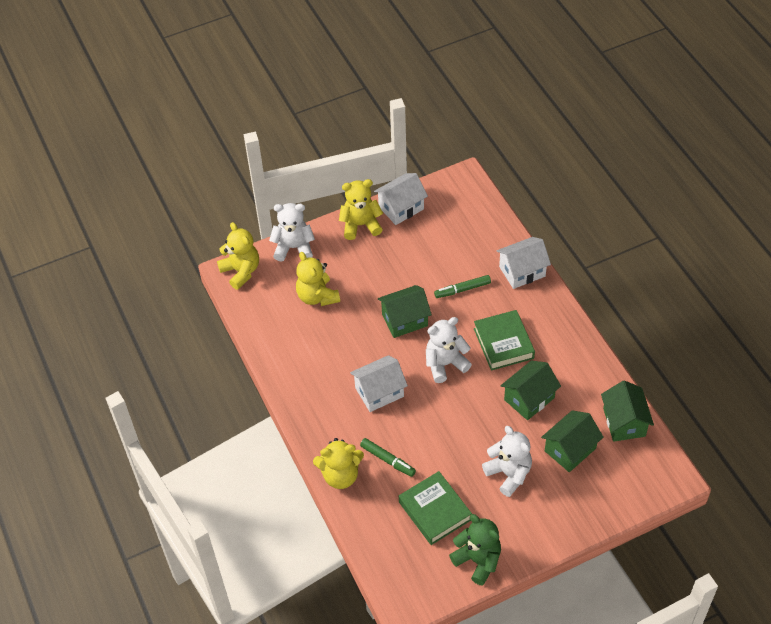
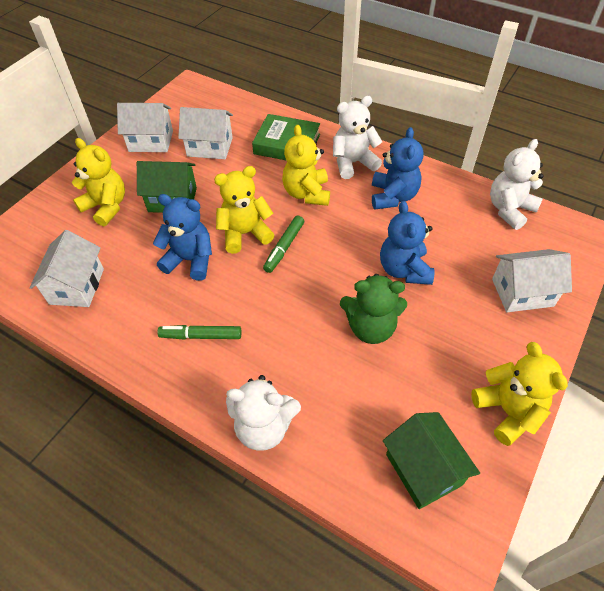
blue teddy bear: none = 0 -> [153,194,212,281] [372,127,423,209] [380,201,434,285] = 3
green book: [399,471,472,545] [474,310,535,371] = 2 -> [252,114,320,160] = 1
green house: [378,285,432,338] [501,361,561,420] [541,410,604,472] [601,380,654,442] = 4 -> [137,161,197,213] [383,412,480,509] = 2
white house: [350,355,408,412] [374,173,428,225] [496,237,551,289] = 3 -> [30,230,104,307] [117,103,173,152] [178,107,233,159] [492,249,572,312] = 4

